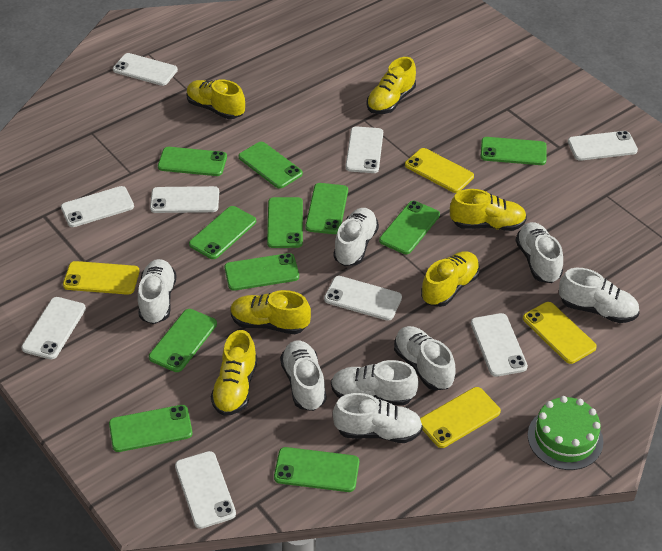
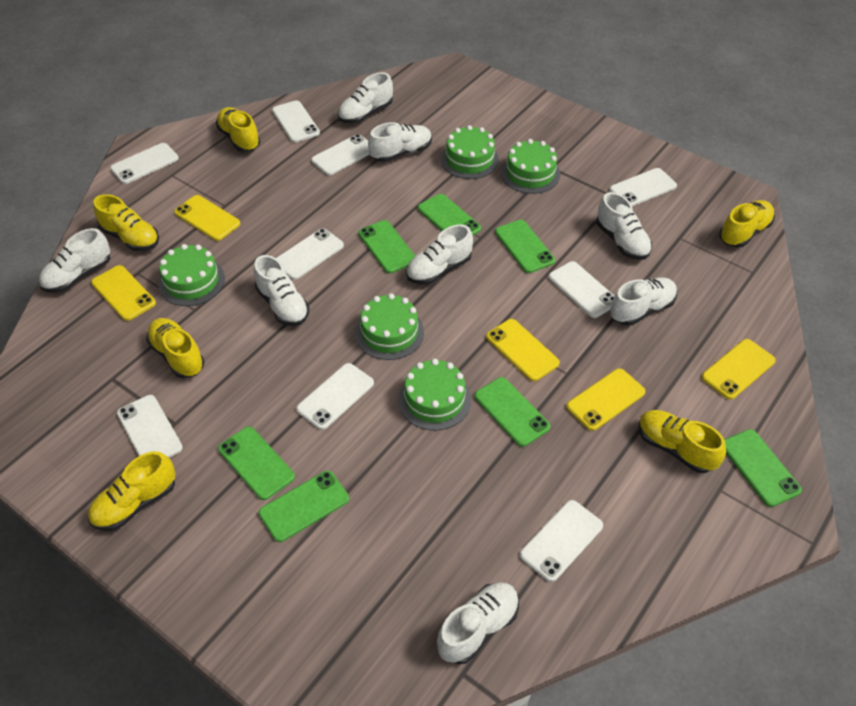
green cake: [528,396,603,470] = 1 -> [158,244,225,306] [355,293,424,360] [398,359,471,431] [441,125,499,179] [501,139,560,194] = 5
green phone: [109,405,193,452] [149,309,217,372] [158,147,227,176] [189,206,256,259] [224,253,299,291] [239,142,303,189] [267,197,303,248] [274,447,359,492] [305,183,348,234] [379,201,440,254] [481,137,547,165] = 11 -> [218,426,295,500] [259,471,349,542] [358,220,415,273] [418,194,481,235] [474,377,550,447] [495,220,555,273] [724,429,802,507] = 7
yellow phone: [63,261,140,295] [405,148,474,193] [420,387,501,448] [523,302,597,364] = 4 -> [91,265,156,321] [174,195,240,241] [486,319,560,381] [566,368,645,431] [702,339,776,399] = 5

